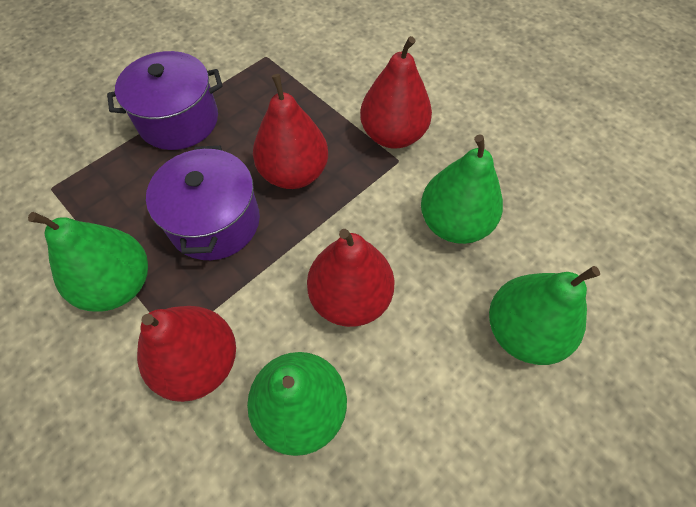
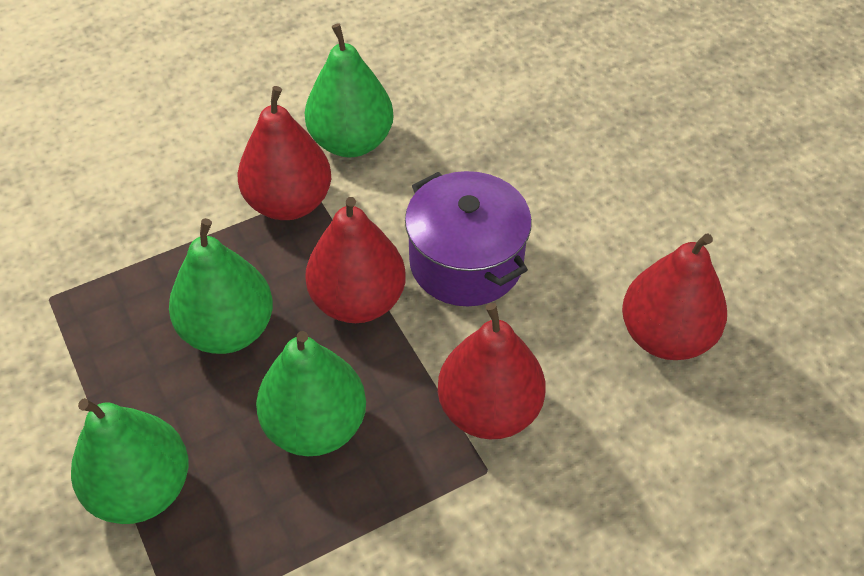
purple pot: [107,51,223,150] [146,146,260,260] = 2 -> [405,171,532,306] = 1

